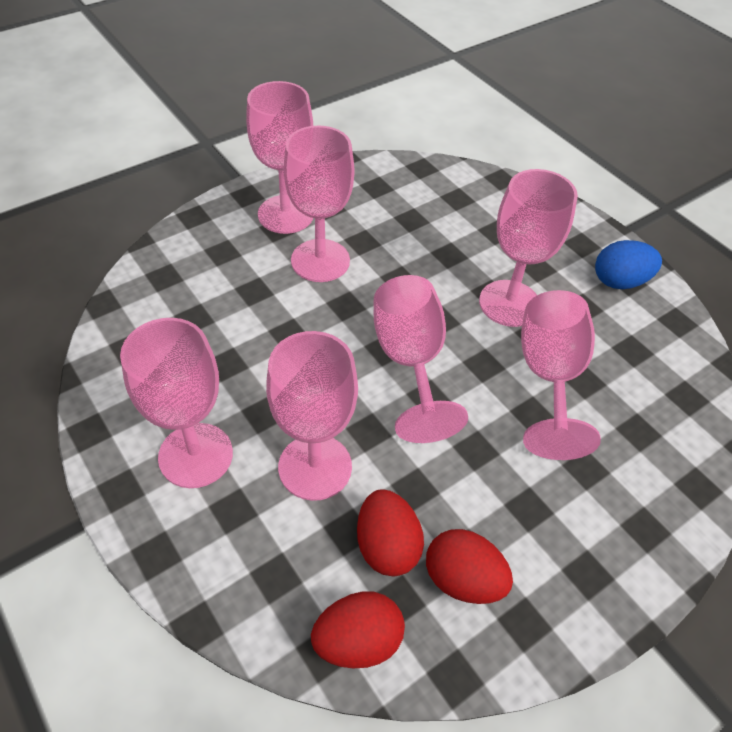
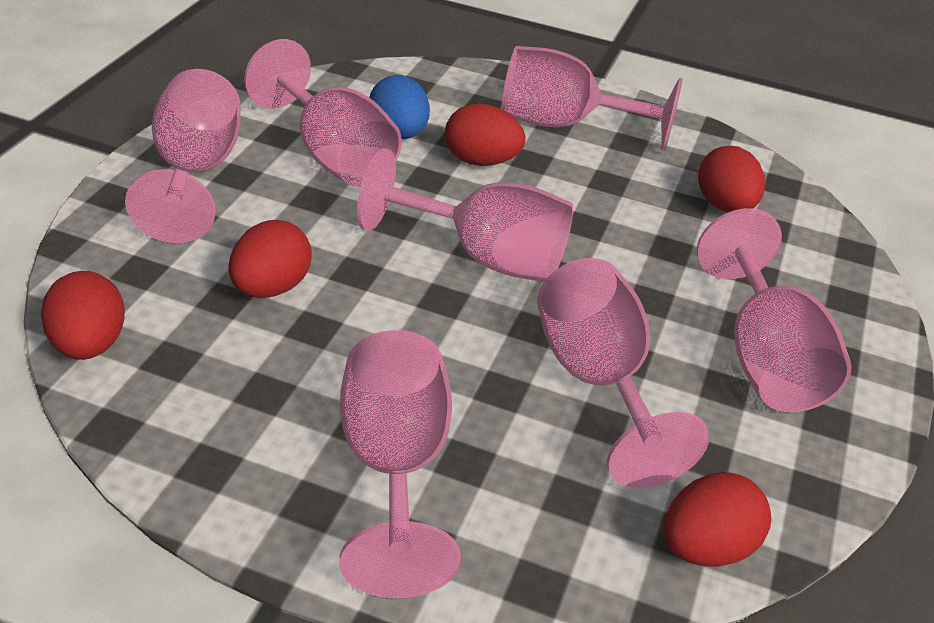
red egg: [311,591,405,668] [357,489,424,576] [426,529,513,604] = 3 -> [41,271,125,360] [229,220,312,298] [445,104,525,166] [664,472,771,567] [698,146,765,212] = 5

